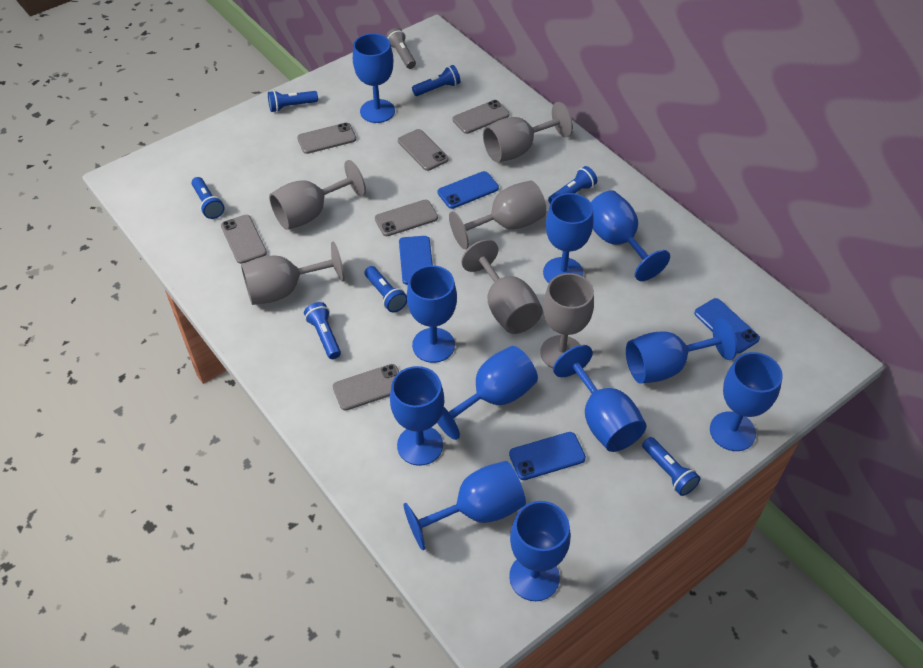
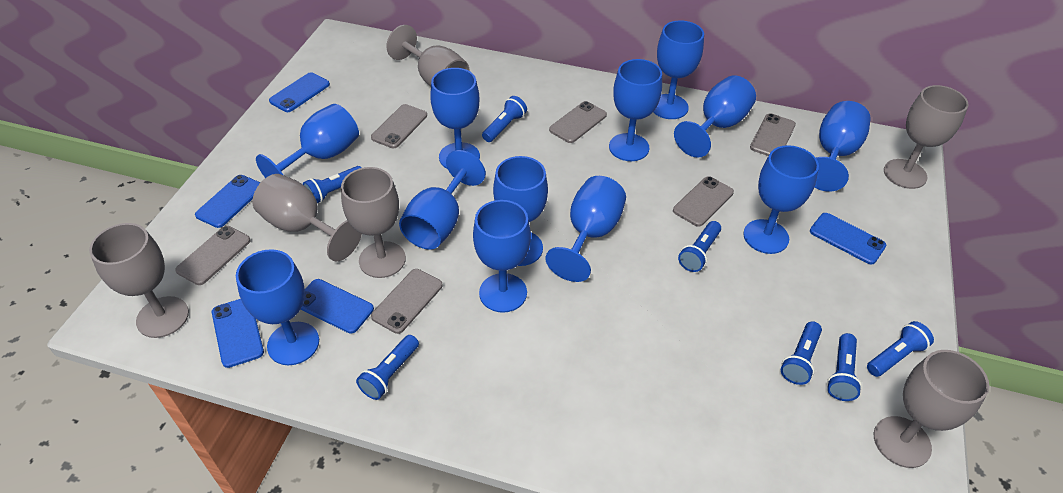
blue goblet: [353,33,395,123] [390,366,444,466] [403,461,526,550] [407,265,457,363] [437,346,538,440] [509,501,571,601] [543,193,594,283] [553,345,647,452] [591,190,670,281] [626,317,737,384] [710,352,783,451] = 11 -> [236,249,319,365] [256,104,359,178] [399,150,486,250] [430,68,480,169] [473,200,531,313] [493,156,548,266] [545,176,626,282] [609,59,662,161] [653,20,704,119] [674,75,756,158] [743,145,819,254] [814,101,871,192] = 12
blue phone: [399,236,433,285] [438,171,499,209] [509,432,586,480] [694,298,760,354] = 4 -> [195,175,261,228] [212,299,264,368] [269,72,330,112] [301,279,374,334] [810,213,886,264] = 5
grey flashlight: [386,28,416,69] = 1 -> none = 0

